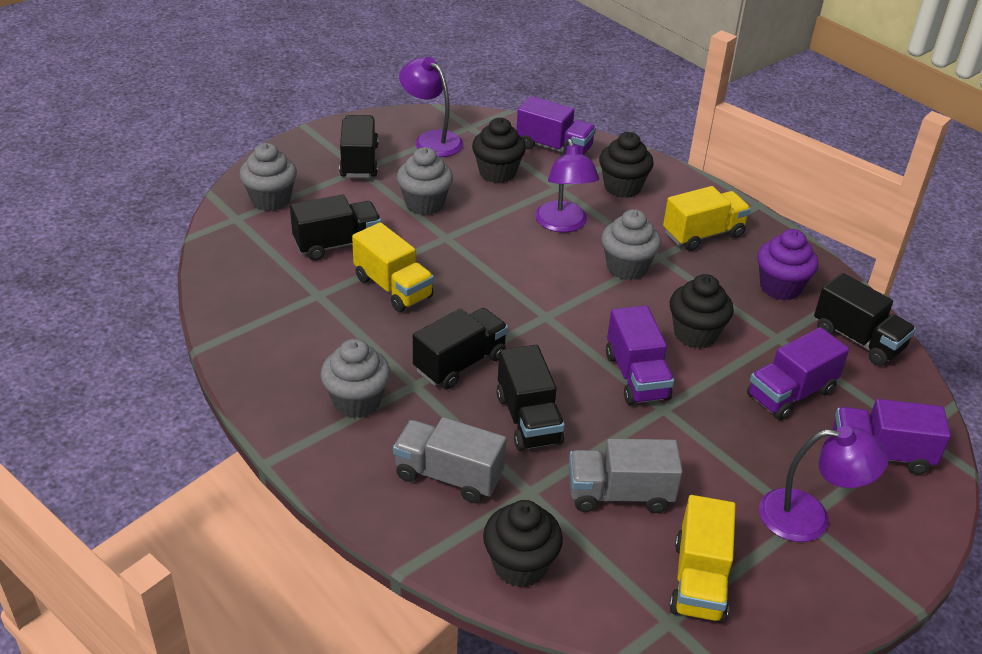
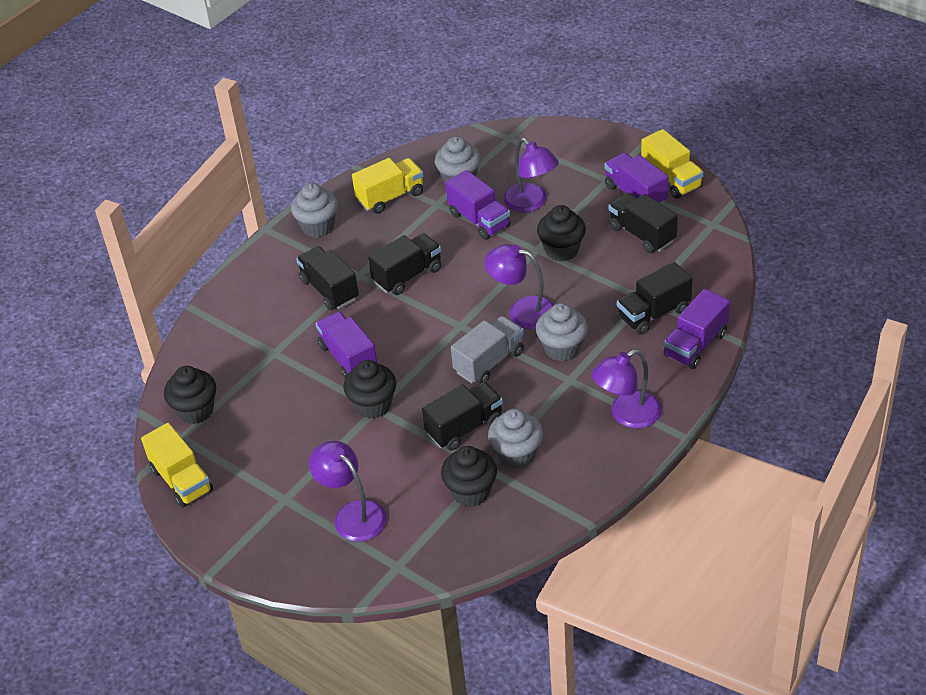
grey truck: [393,417,507,503] [569,438,683,513] = 2 -> [451,316,524,384] = 1
purple cupcake: [757,229,818,300] = 1 -> none = 0
purple lamp: [399,57,463,157] [535,139,599,232] [759,426,889,542] = 3 -> [309,441,387,542] [485,244,554,329] [503,138,559,212] [592,349,662,428] = 4

